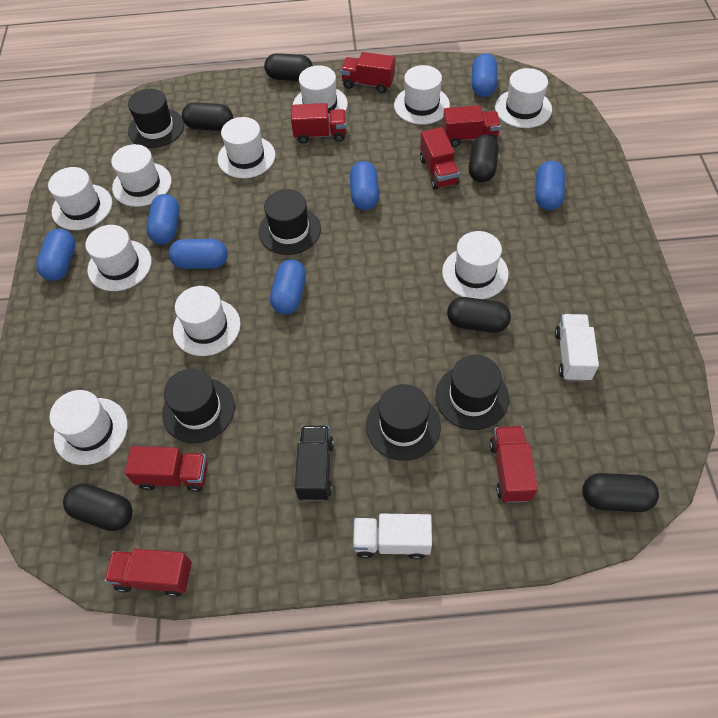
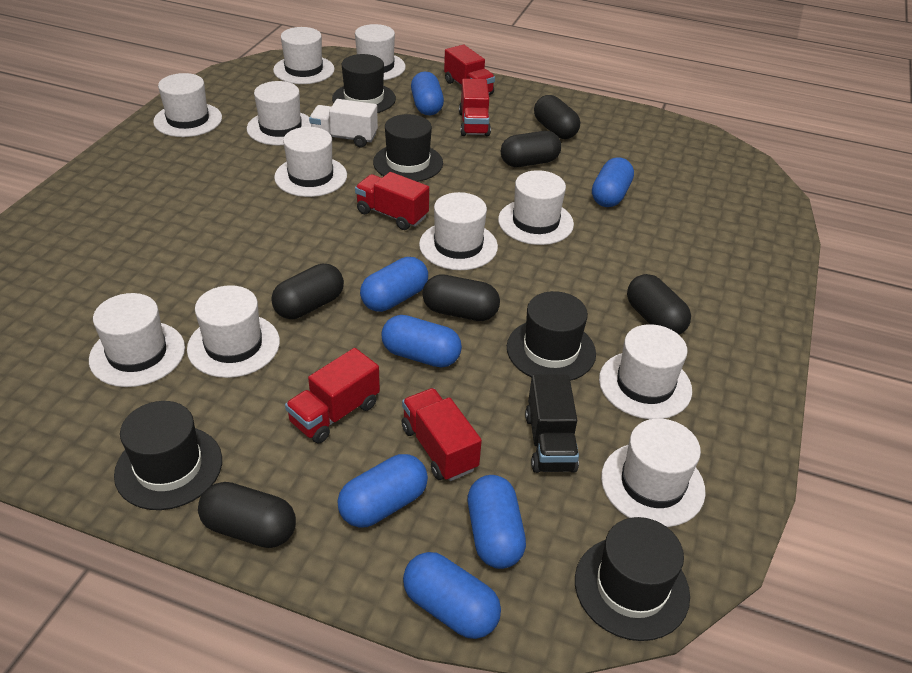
red truck: [104,549,192,597] [125,446,208,492] [291,103,347,144] [341,52,395,93] [420,127,460,190] [443,105,501,147] [490,426,538,503] = 7 -> [285,348,380,443] [355,172,429,230] [401,388,482,481] [444,45,495,95] [459,79,491,137] = 5
white hat: [48,167,112,230] [50,390,128,465] [85,225,152,291] [111,144,172,207] [173,286,241,356] [218,117,276,178] [293,66,348,123] [394,65,450,125] [442,231,509,299] [495,68,552,128] = 10 -> [89,293,185,387] [153,73,222,137] [187,285,280,378] [247,81,311,145] [273,27,335,84] [274,127,347,197] [355,24,406,80] [419,192,498,270] [498,170,574,245] [599,324,692,419] [601,419,706,527] = 11
white truck: [353,514,432,560] [555,314,599,382] = 2 -> [309,99,378,147] = 1

